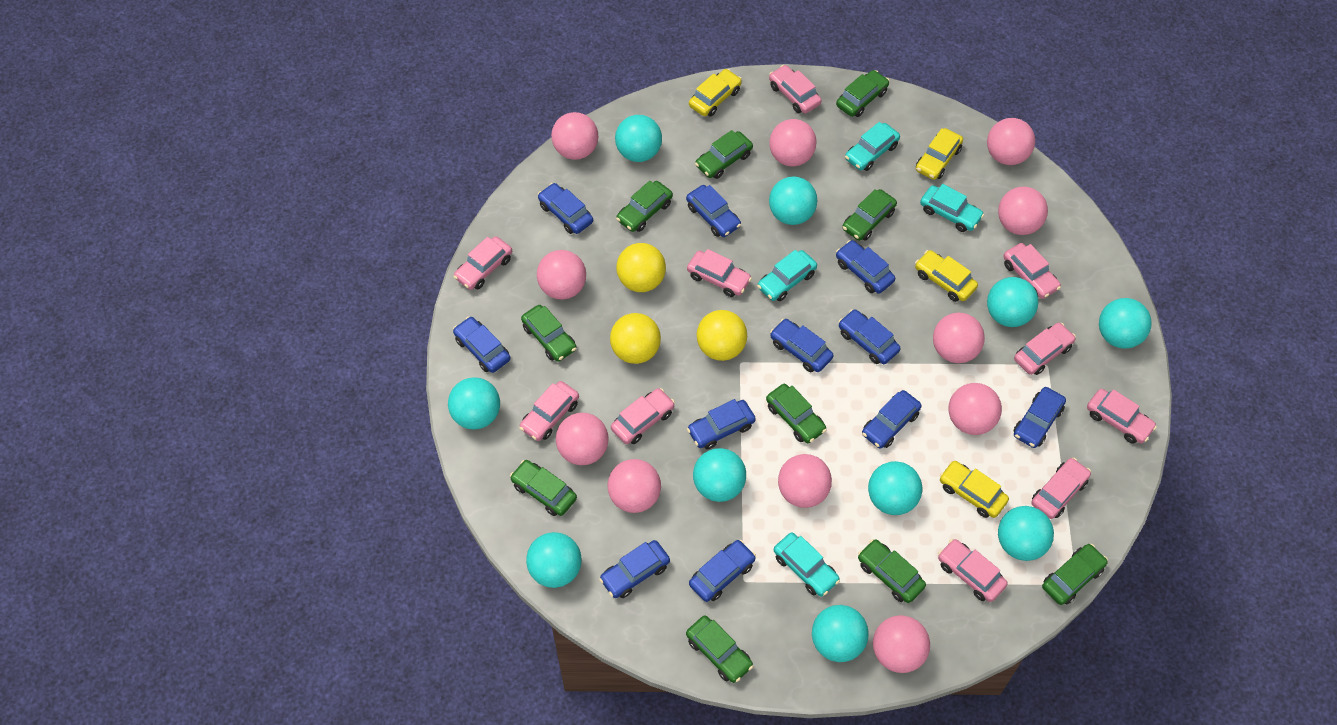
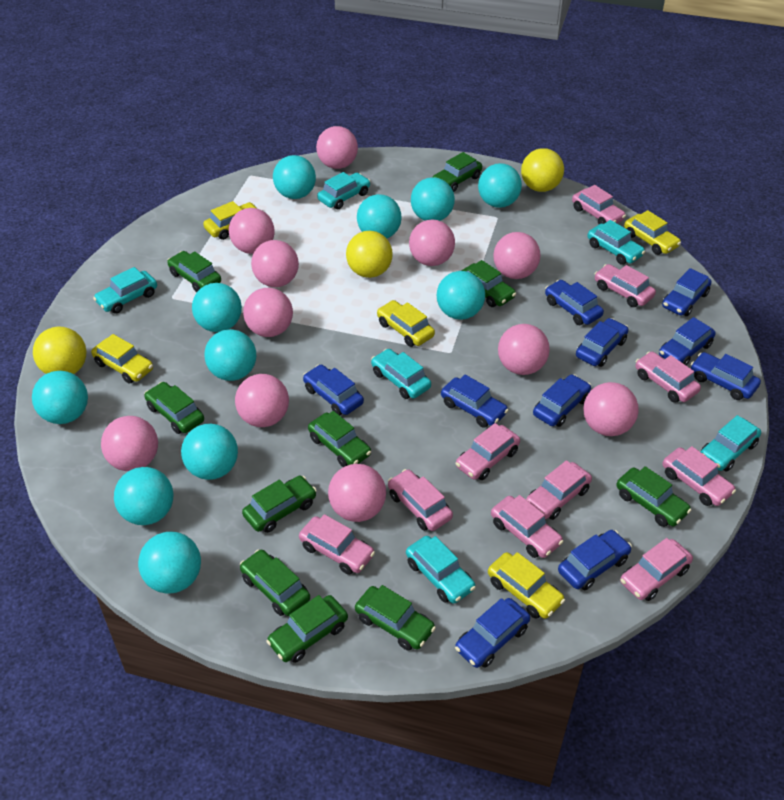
blue car: [453,316,511,373] [538,183,593,234] [599,540,670,598] [686,185,741,237] [687,399,756,450] [689,540,756,602] [770,319,834,372] [836,240,895,294] [838,309,900,364] [862,390,922,449] [1014,387,1066,448] = 11 -> [303,364,364,416] [441,374,508,427] [455,598,530,668] [533,374,591,427] [545,280,604,325] [558,530,632,590] [576,318,629,367] [659,317,716,366] [662,268,712,316] [691,352,761,400] = 10
turquoise ball: [448,377,500,430] [526,532,581,588] [615,115,662,162] [693,448,746,502] [769,176,817,225] [812,605,869,662] [868,461,922,515] [987,277,1038,327] [998,506,1054,561] [1099,298,1152,349] = 10 -> [32,371,88,424] [114,467,173,525] [138,532,201,594] [181,424,238,480] [192,283,242,332] [204,329,256,381] [273,155,316,199] [357,194,402,238] [411,177,455,221] [437,271,485,320] [478,163,522,208] = 11
turquoise car: [757,250,817,301] [774,533,840,597] [845,122,900,171] [920,184,984,232] = 4 -> [93,267,157,314] [317,172,370,209] [371,349,431,399] [406,536,476,604] [587,220,645,265] [701,415,761,472] = 6
yellow car: [689,69,742,117] [915,250,978,302] [916,128,963,180] [940,461,1009,518] = 4 -> [91,334,153,384] [203,201,256,240] [377,300,435,347] [488,552,565,619] [624,210,681,255] = 5

